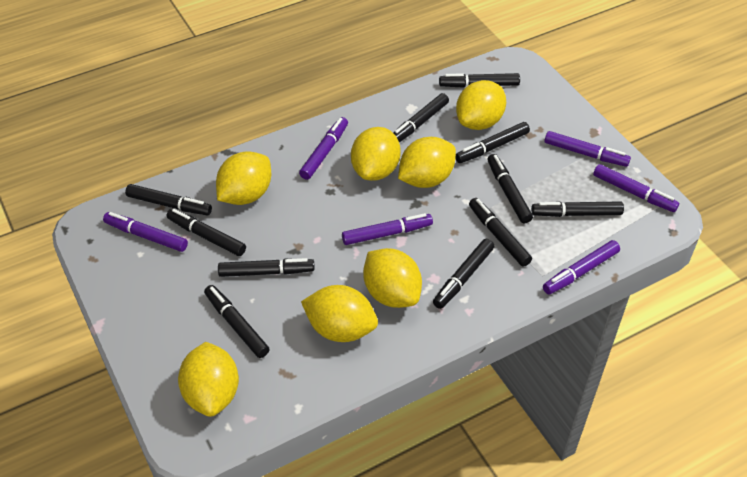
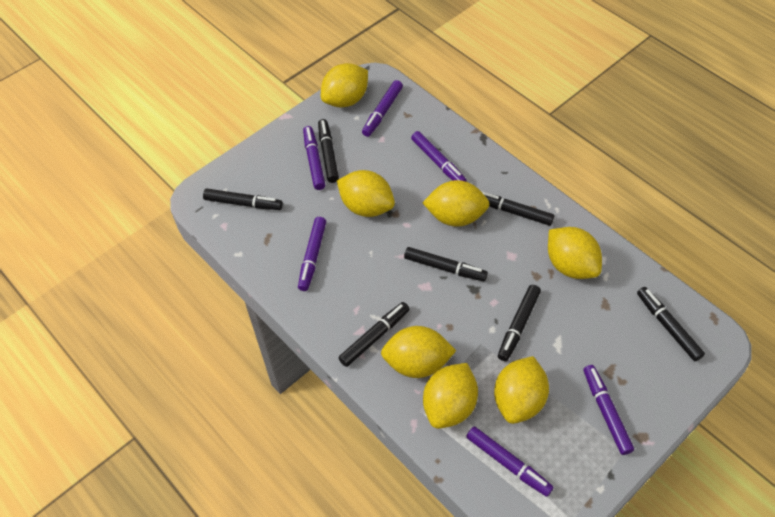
black marker: [125,184,212,216] [166,208,246,256] [204,285,270,358] [218,258,315,277] [393,93,449,142] [433,239,494,309] [439,73,520,88] [455,122,530,163] [469,198,532,267] [487,154,533,223] [531,201,624,217] = 11 -> [203,188,283,210] [318,119,339,183] [338,302,409,367] [404,247,488,281] [481,191,554,226] [498,285,541,361] [637,287,705,361] = 7

